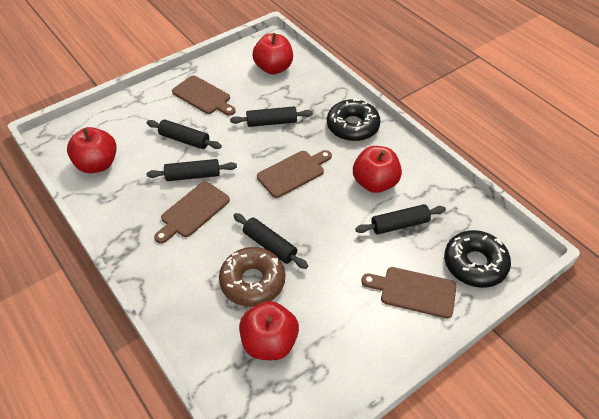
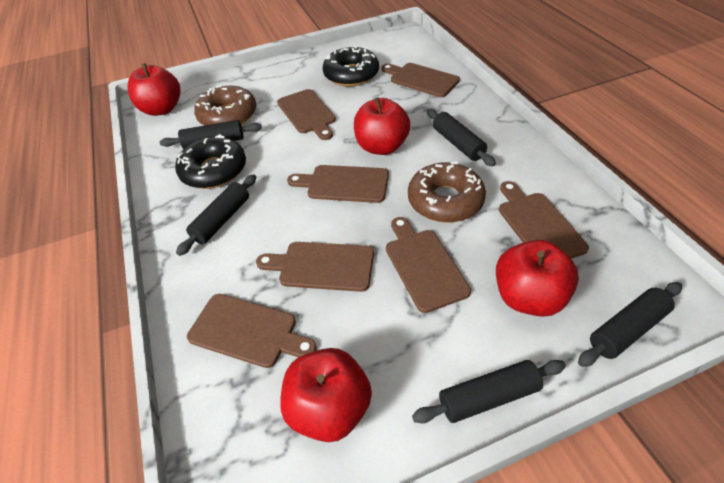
brown cutting board: [154,181,230,244] [172,75,236,116] [257,150,332,198] [361,267,457,318] = 4 -> [187,294,317,368] [256,242,374,292] [277,89,336,140] [287,165,389,203] [381,63,460,97] [386,217,471,313] [499,181,589,259] = 7
brown donut: [219,247,285,307] = 1 -> [194,86,256,126] [408,162,486,223] = 2

